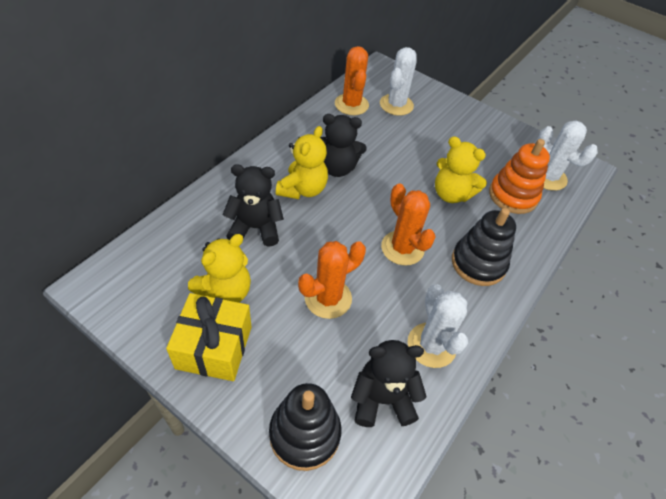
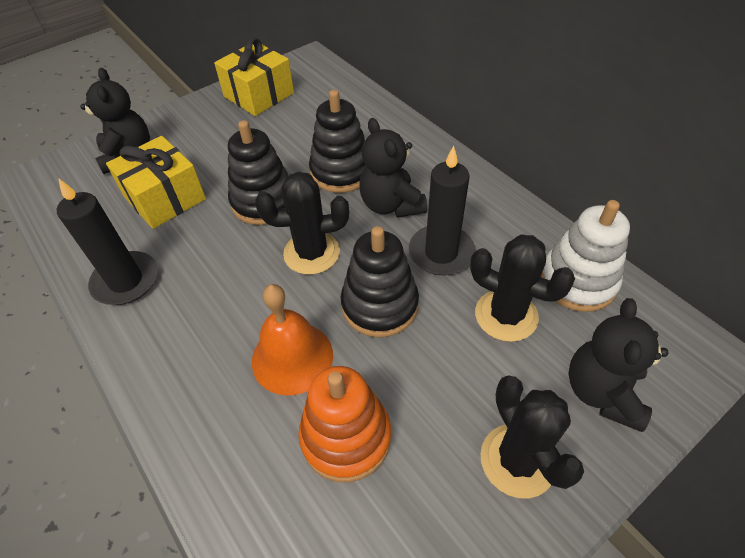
black cactus: none = 0 -> [255,172,349,275] [470,235,575,342] [481,375,584,499] = 3
black candle: none = 0 -> [57,179,158,305] [409,146,475,275] = 2
black stacking toy: [269,383,341,471] [452,208,516,286] = 2 -> [228,120,288,225] [309,90,366,193] [341,226,419,337] = 3
orange bell: none = 0 -> [252,284,333,396] = 1
orange cactus: [298,241,366,319] [335,46,369,115] [381,183,436,266] = 3 -> none = 0
white cactus: [380,47,417,116] [408,284,468,368] [538,120,598,191] = 3 -> none = 0
white stacking toy: none = 0 -> [541,200,630,312] = 1
yellow gift: [166,293,252,381] = 1 -> [106,136,206,229] [214,38,294,116] = 2
yellow teddy bear: [188,234,251,303] [276,126,328,199] [435,136,487,203] = 3 -> none = 0

